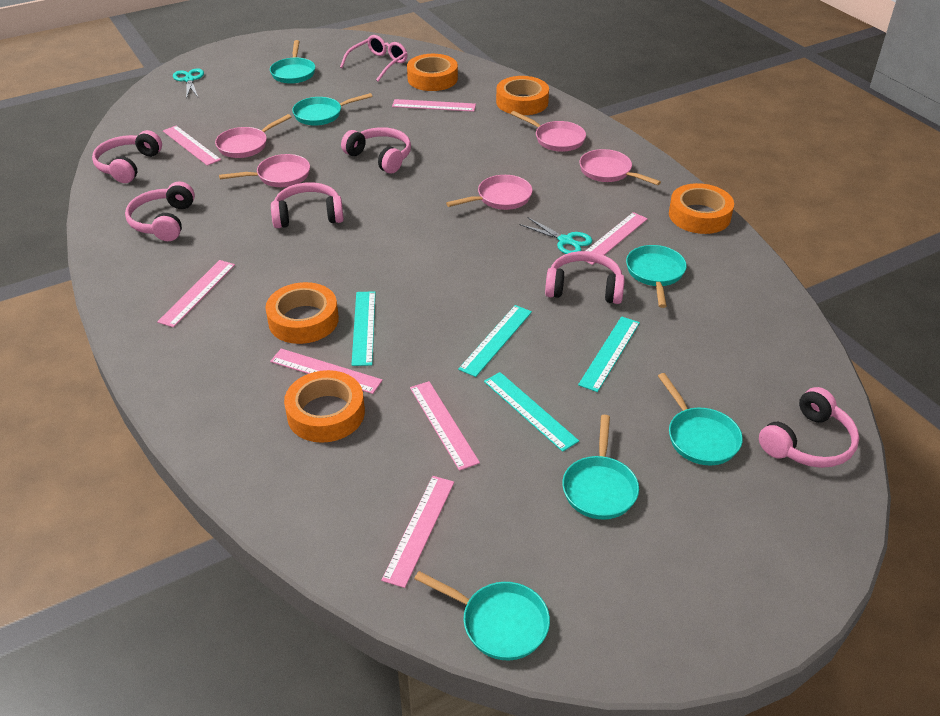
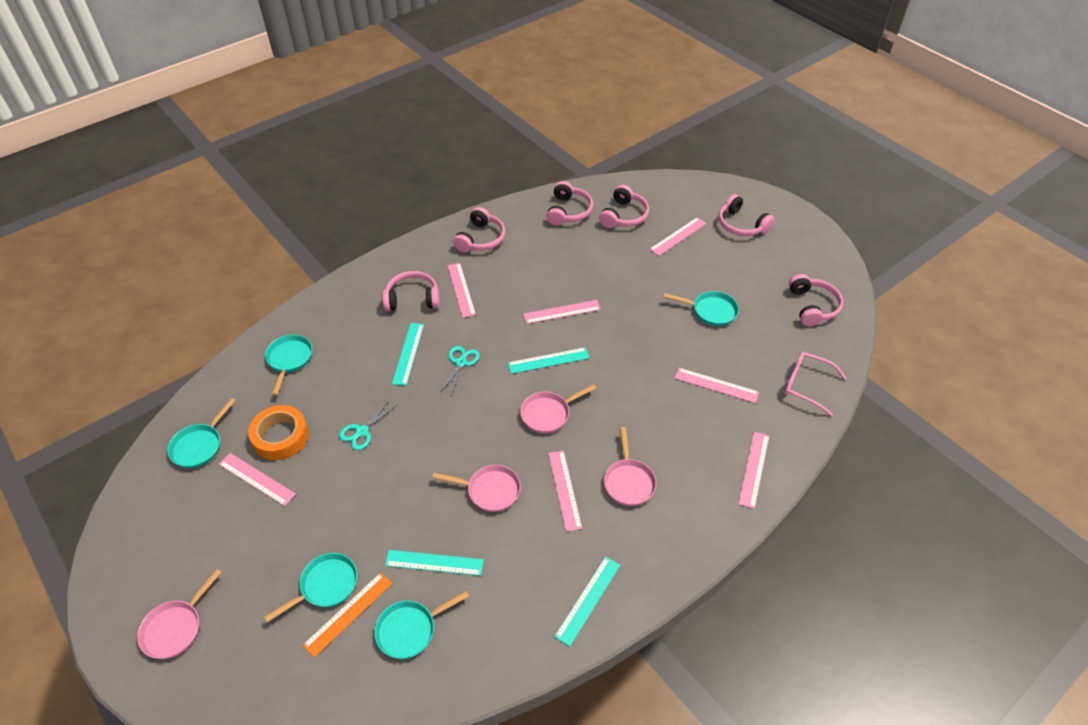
orange ruler: none = 0 -> [302,572,392,657] = 1
orange tape: [265,282,339,344] [284,370,365,443] [407,54,458,91] [496,76,549,115] [669,183,734,234] = 5 -> [248,405,309,460] = 1
pink pan: [215,114,291,158] [219,154,310,187] [446,175,533,210] [511,111,586,152] [579,149,661,185] = 5 -> [137,569,221,659] [432,465,521,512] [520,384,596,433] [604,427,657,506] = 4
turquoise pan: [270,40,315,84] [292,93,373,126] [414,571,550,660] [562,415,639,520] [626,245,687,308] [658,373,743,465] = 6 -> [167,398,236,468] [264,553,357,622] [265,334,312,396] [374,591,469,659] [664,291,739,326] = 5

